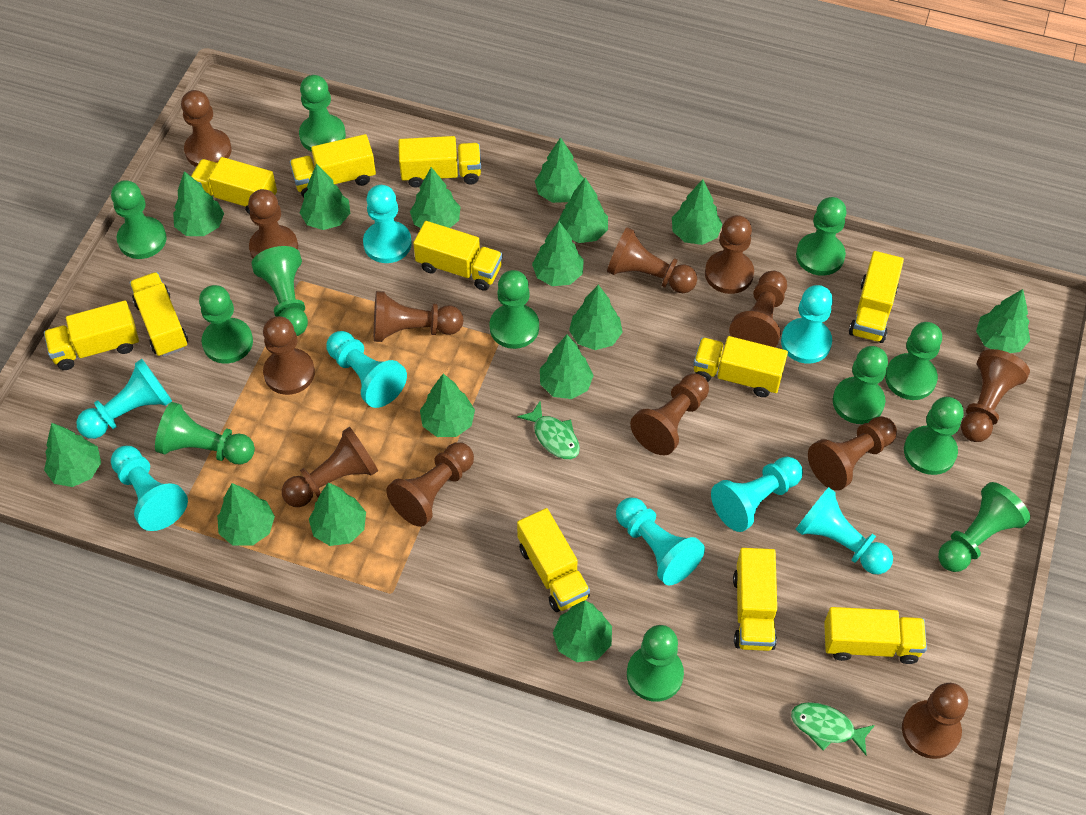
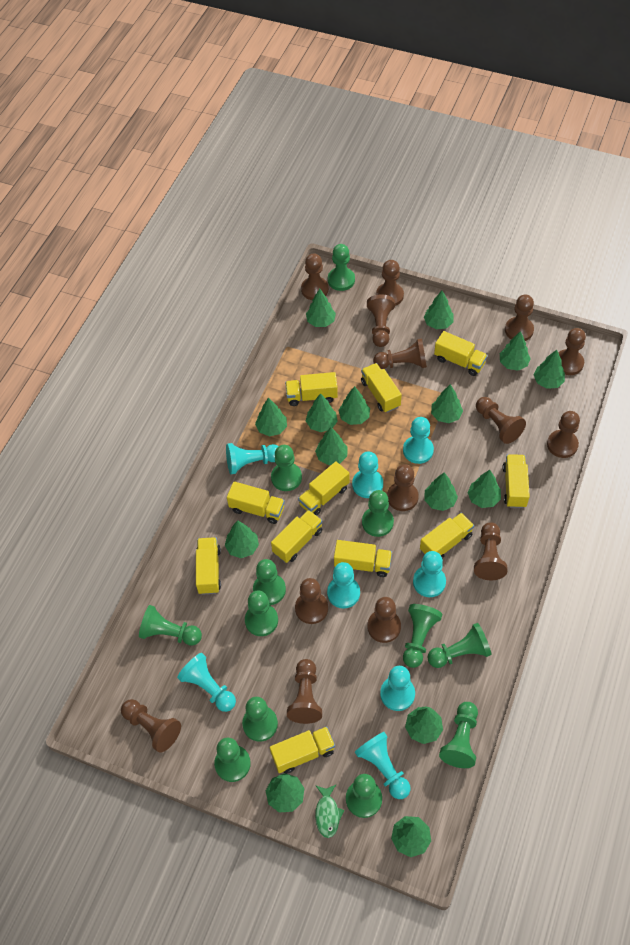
brown pawn: [181,90,232,167] [248,189,298,258] [263,316,315,395] [282,427,378,507] [374,291,464,342] [386,442,474,527] [607,227,697,293] [630,374,709,455] [705,215,754,294] [729,271,787,348] [808,416,897,490] [902,683,968,759] [961,349,1030,442] = 13 -> [121,699,181,753] [287,659,322,724] [295,578,328,624] [301,253,329,300] [367,294,395,347] [367,597,401,643] [373,338,427,369] [376,260,404,306] [387,464,419,511] [474,522,507,580] [476,397,526,444] [505,295,534,341] [547,411,580,458] [558,328,586,375] = 14
green fish: [517,402,580,459] [791,702,875,755] = 2 -> [315,785,344,838] = 1

